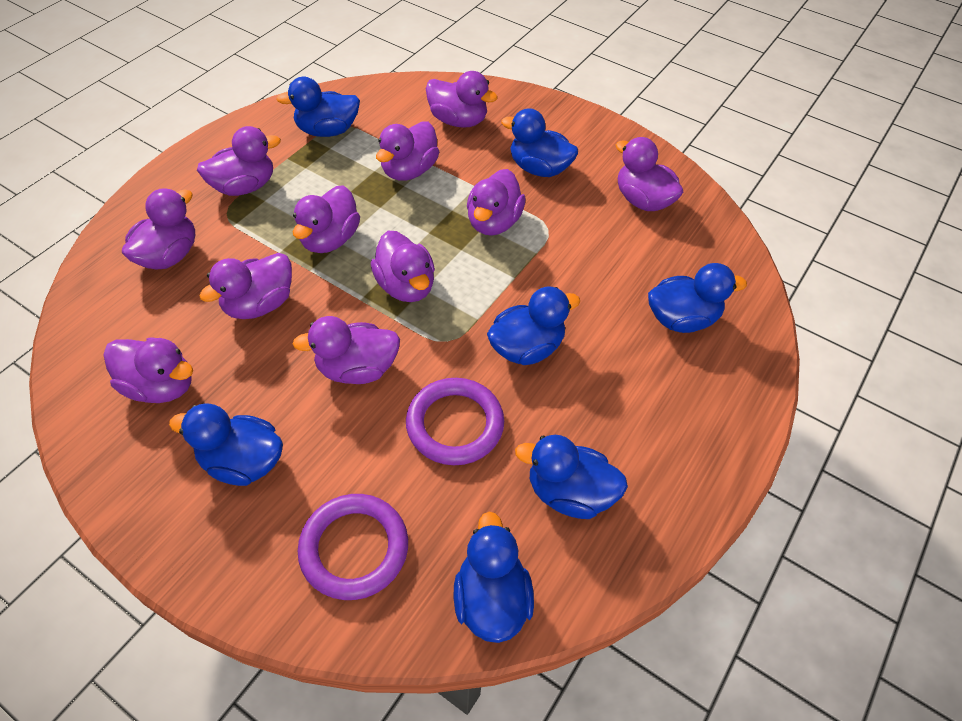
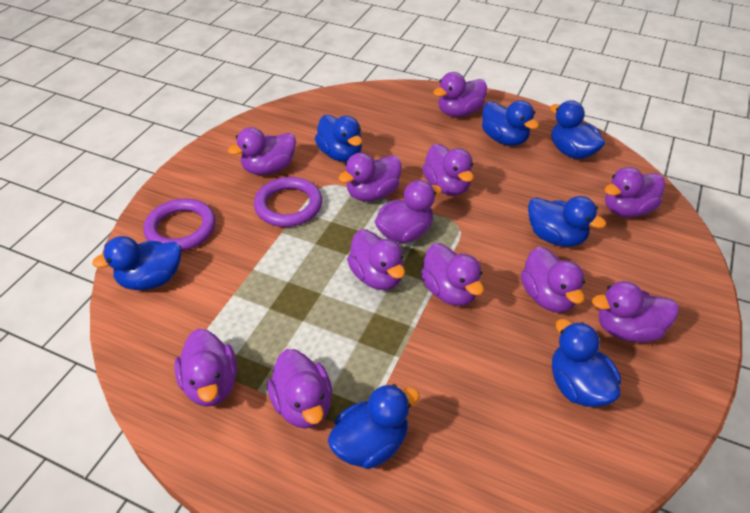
purple duck: [104,337,193,403] [122,188,195,270] [197,126,281,196] [199,253,292,319] [292,316,400,384] [293,185,360,253] [371,231,435,302] [376,122,439,181] [426,71,498,128] [467,169,526,236] [616,137,683,211] = 11 -> [174,329,237,407] [228,127,296,175] [267,349,332,429] [338,153,401,201] [347,230,405,290] [375,180,442,243] [421,243,484,306] [422,144,474,196] [433,72,487,117] [521,246,585,313] [592,281,679,342] [604,167,665,217] = 12

